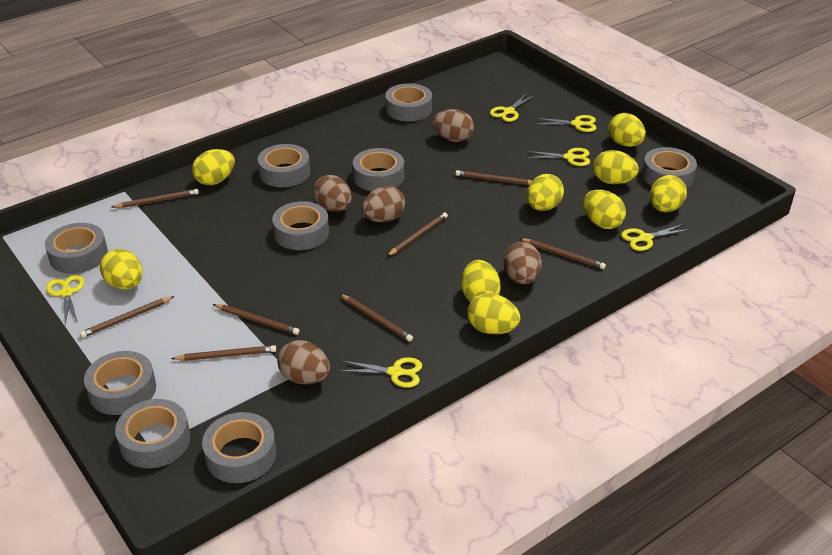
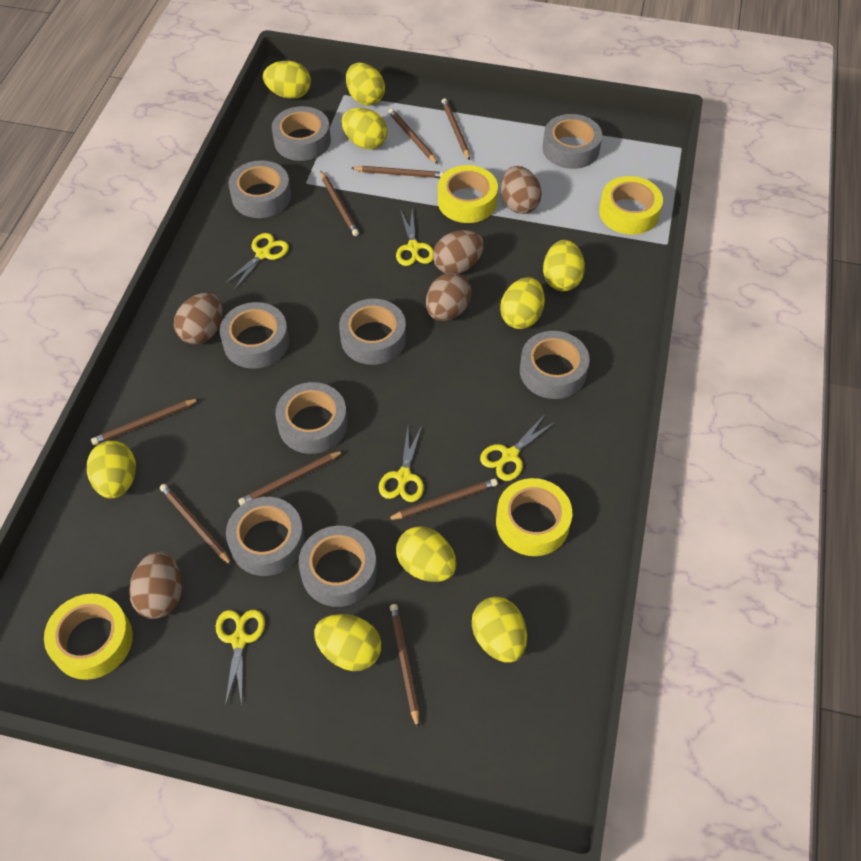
brown pencil: [80,296,175,338] [112,189,199,208] [171,345,276,361] [212,304,300,335] [340,294,413,342] [387,212,448,256] [455,170,532,185] [519,238,606,269] = 8 -> [91,399,199,445] [160,484,232,565] [238,451,344,505] [321,171,359,236] [351,166,444,178] [387,478,498,520] [388,109,438,164] [390,604,419,729] [441,98,470,160] = 9
yellow scissors: [46,275,84,324] [340,357,422,388] [490,93,534,122] [526,148,590,166] [536,115,597,132] [621,224,690,251] = 6 -> [216,610,265,706] [224,233,289,290] [379,426,424,502] [396,210,433,266] [480,416,555,481] = 5
yellow tape: none = 0 -> [44,594,133,680] [438,165,498,223] [496,478,572,556] [599,176,663,235] = 4

